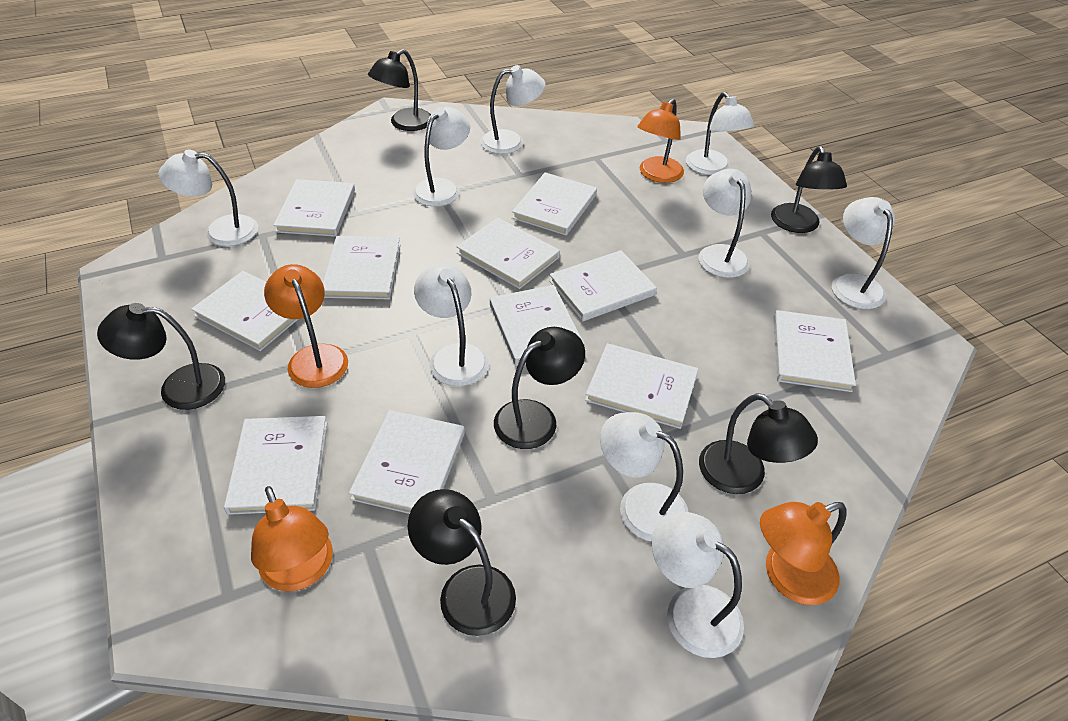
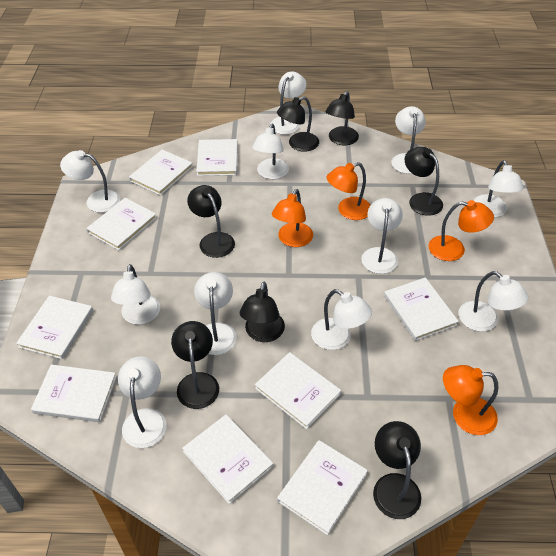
black lamp: [97,303,225,410] [368,49,431,131] [408,489,516,636] [494,327,585,449] [699,393,818,494] [771,146,847,233] = 6 -> [171,321,219,409] [187,185,235,258] [240,282,285,342] [277,96,319,152] [325,91,359,145] [373,421,421,519] [405,147,443,216] = 7
white book: [191,271,298,351] [224,416,327,515] [273,179,355,237] [323,236,401,299] [349,410,465,514] [456,218,560,289] [490,285,584,366] [512,172,597,235] [549,250,657,322] [585,343,698,429] [774,310,856,392] = 11 -> [16,295,93,359] [31,364,117,422] [86,198,157,251] [129,150,193,196] [182,415,273,504] [196,139,238,176] [255,352,341,429] [277,440,368,535] [384,278,459,341] = 9
white lamp: [158,150,258,246] [413,107,470,207] [414,264,489,386] [480,65,546,154] [600,412,688,542] [652,511,744,658] [686,92,755,175] [698,169,751,278] [832,197,895,309] = 9 -> [60,150,120,213] [111,264,160,325] [118,356,167,448] [194,272,237,355] [252,124,289,179] [270,71,307,135] [311,289,372,350] [361,198,403,274] [392,106,426,174] [458,271,529,332] [473,160,524,218] = 11

